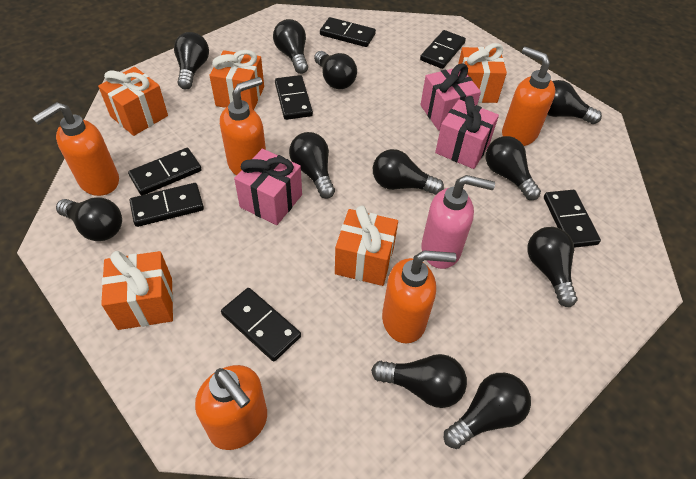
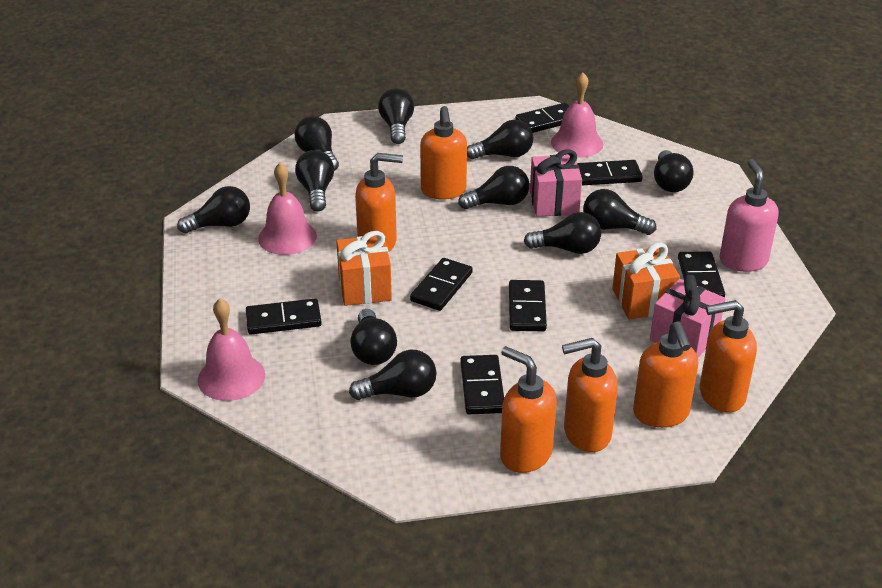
orange gift: [98,67,168,136] [101,251,173,330] [210,50,264,110] [335,205,398,286] [458,43,507,103] = 5 -> [336,231,392,306] [612,243,680,319] = 2
orange soap dispenser: [32,102,119,196] [195,365,267,450] [220,77,266,176] [382,250,456,344] [502,47,556,146] = 5 -> [355,153,403,252] [420,106,467,200] [500,346,557,473] [562,338,618,452] [633,321,698,428] [700,300,757,413] = 6
pink bell: none = 0 -> [198,299,265,401] [258,162,317,255] [551,72,603,157] = 3
pink gift: [234,149,302,225] [421,63,481,131] [435,96,499,169] = 3 -> [530,150,582,217] [650,275,725,357] = 2

